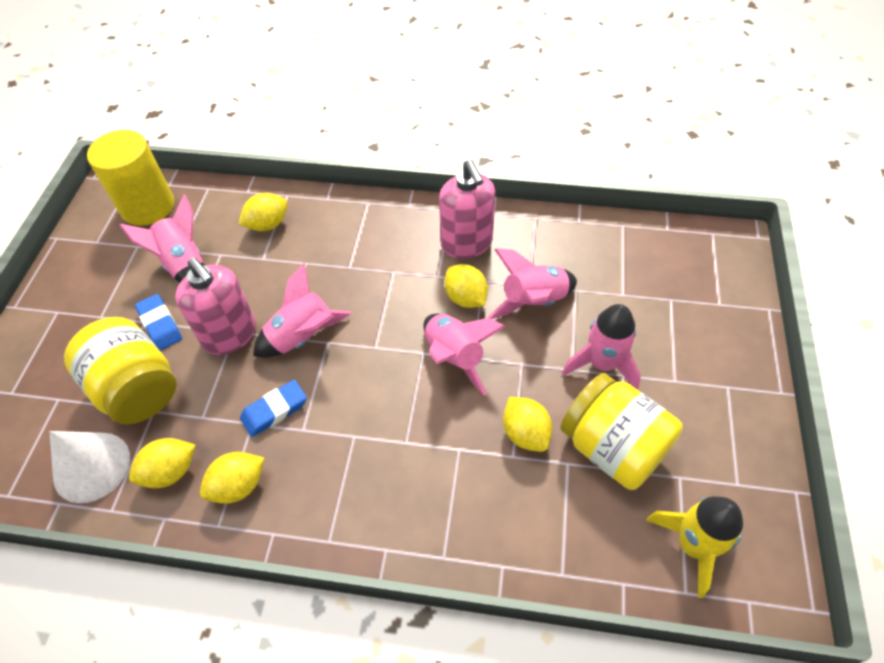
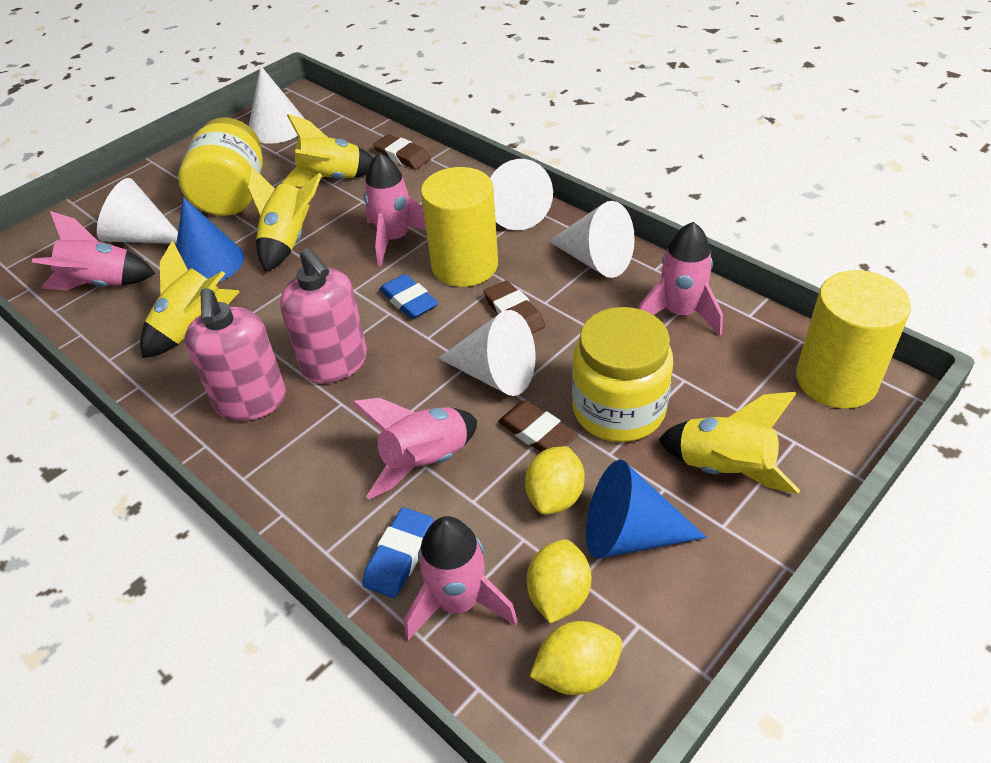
blue cone: none = 0 -> [176,197,244,282] [586,459,707,559] = 2
brown eraser: none = 0 -> [373,134,431,170] [484,280,545,334] [498,400,578,452] = 3
white cone: [49,431,130,503] = 1 -> [97,178,178,244] [249,66,305,144] [438,310,536,396] [490,159,553,230] [548,201,635,278] = 5
yellow cylinder: [87,130,174,226] = 1 -> [421,167,498,287] [796,270,911,409] = 2
yellow lemon: [129,438,196,488] [200,452,264,504] [239,193,288,231] [445,264,488,308] [503,397,552,452] = 5 -> [525,446,585,515] [527,539,591,623] [529,621,622,695] = 3
yellow rocket: [646,496,743,598] = 1 -> [140,240,240,358] [248,166,322,272] [281,114,373,187] [659,392,800,494] = 4

